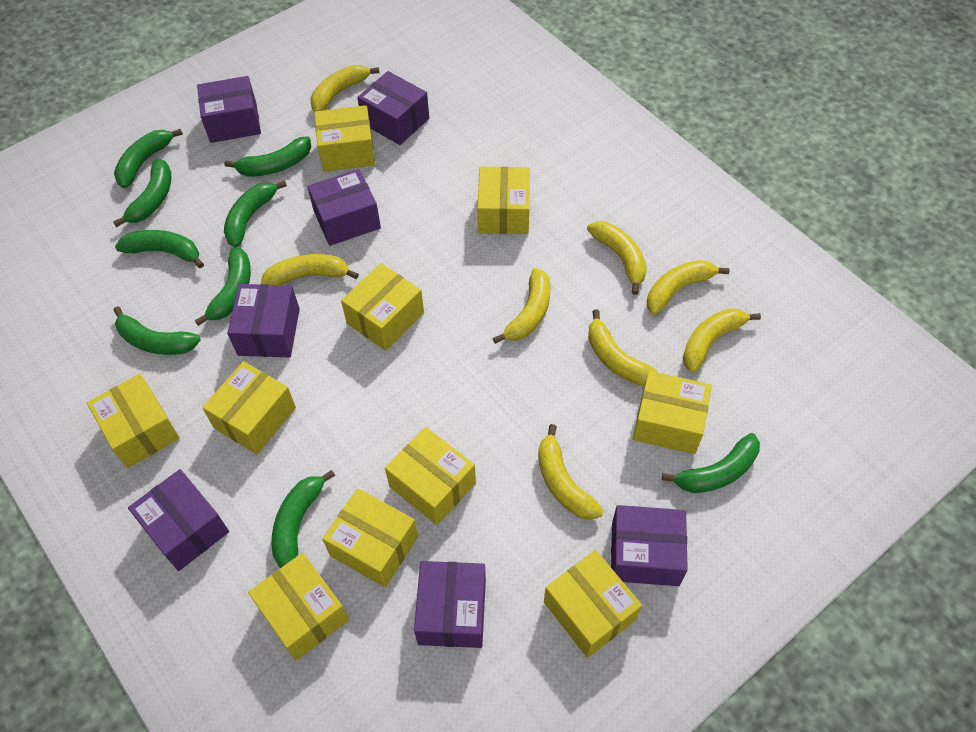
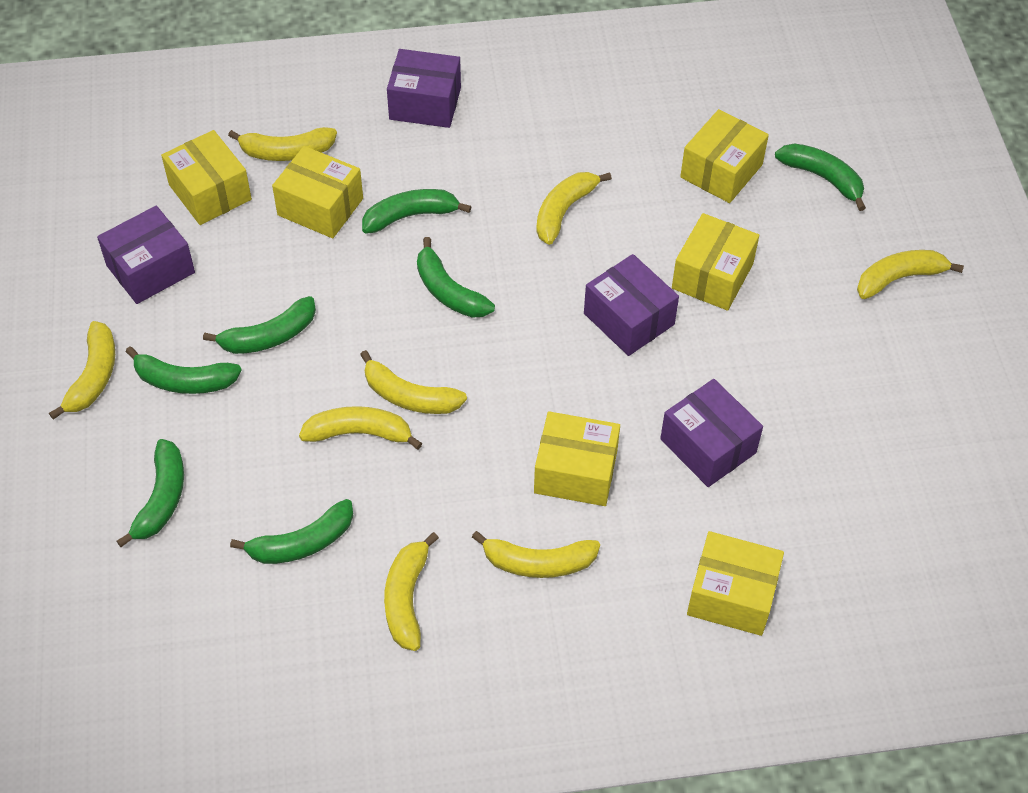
green banana: [113,159,172,227] [114,129,183,188] [114,306,201,355] [115,230,204,269] [195,247,251,326] [224,136,311,177] [224,180,287,247] [272,470,335,568] [662,433,760,493] = 9 -> [116,439,184,547] [126,346,242,394] [203,296,316,354] [230,499,353,564] [362,189,471,234] [417,237,495,318] [775,143,866,211] = 7
purple box: [128,469,229,571] [197,76,261,143] [227,284,300,357] [307,169,381,246] [357,71,429,145] [414,561,486,648] [611,505,688,586] = 7 -> [97,206,195,304] [387,49,461,128] [584,254,679,356] [660,379,763,487] = 4
yellow box: [87,374,180,468] [202,361,296,454] [248,553,349,660] [314,105,375,172] [322,488,418,587] [341,263,424,351] [385,427,476,525] [477,166,530,234] [544,550,642,658] [633,371,712,454] = 10 -> [161,130,252,225] [272,146,363,238] [534,411,620,506] [672,213,759,311] [680,109,769,203] [687,531,784,636] = 6

